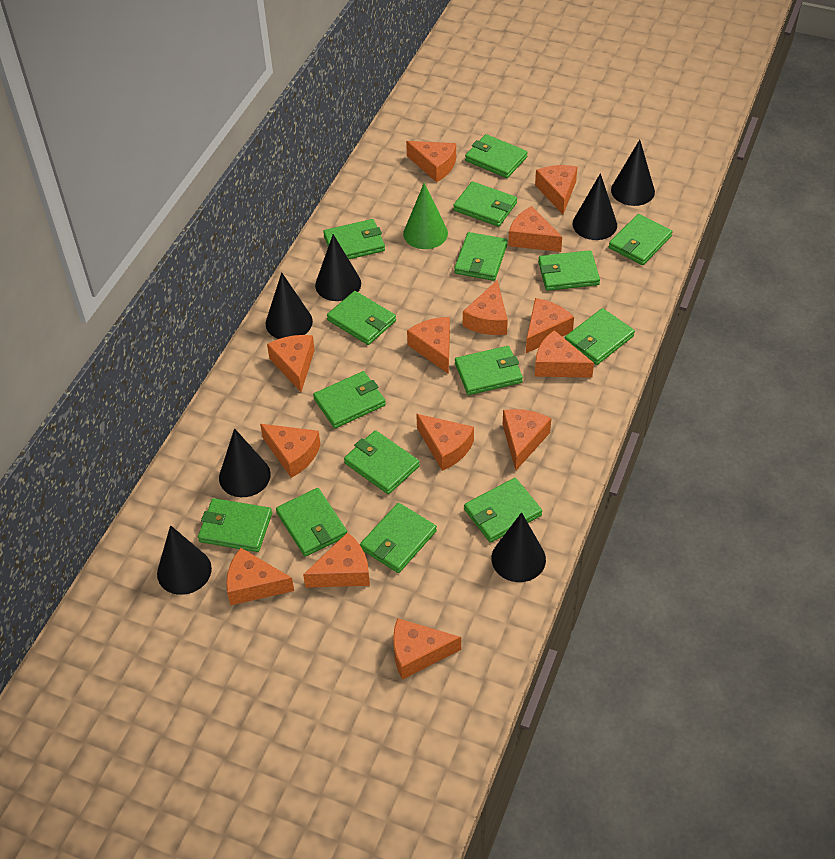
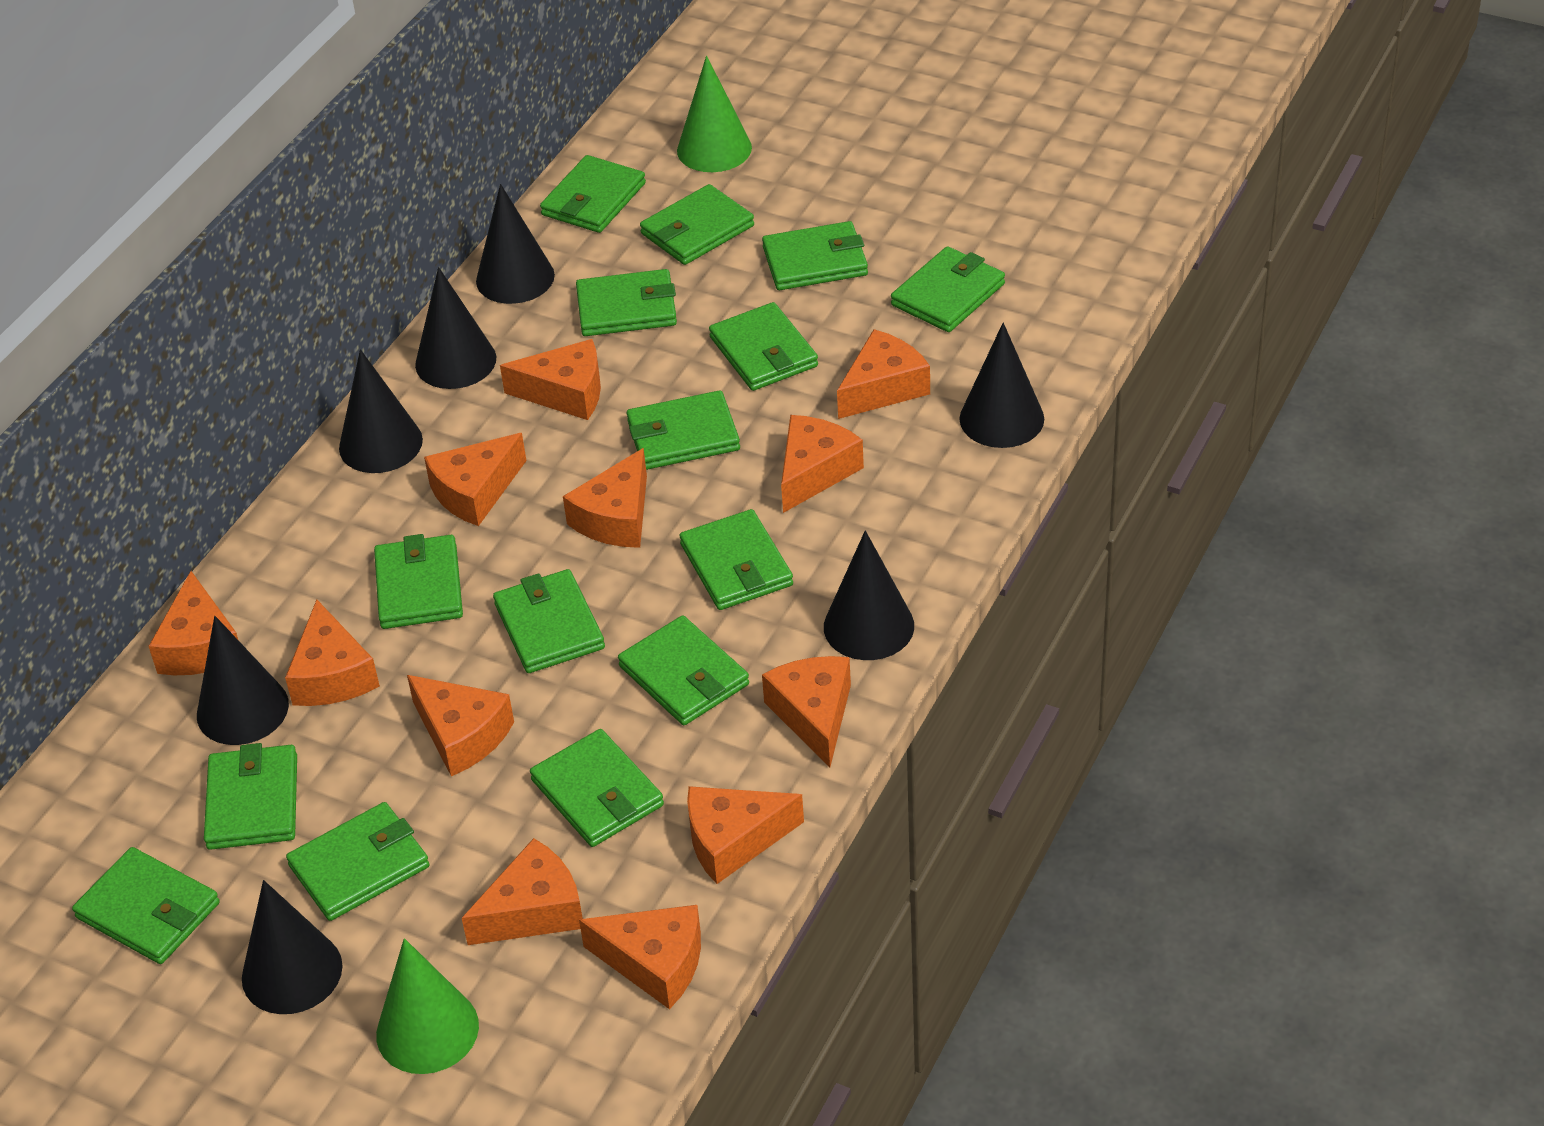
green cone: [403,183,448,249] = 1 -> [376,938,479,1074] [677,56,752,172] = 2
orange cheese: [226,548,294,605] [260,424,320,478] [267,335,315,392] [303,532,370,588] [393,618,461,680] [406,141,456,182] [407,317,450,374] [416,414,474,471] [463,280,508,335] [503,409,551,470] [508,206,562,252] [526,298,574,353] [535,165,577,214] [535,330,594,378] = 14 -> [149,571,238,675] [285,599,380,706] [407,675,514,776] [424,433,526,526] [462,838,583,945] [500,339,601,420] [563,448,647,548] [579,905,701,1009] [687,786,804,884] [762,656,851,768] [781,415,864,513] [837,329,930,419] = 12

